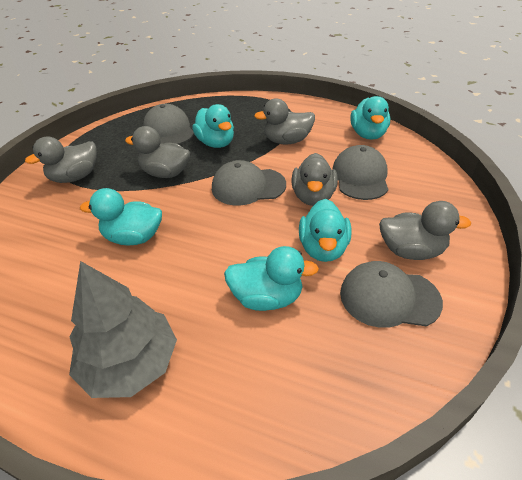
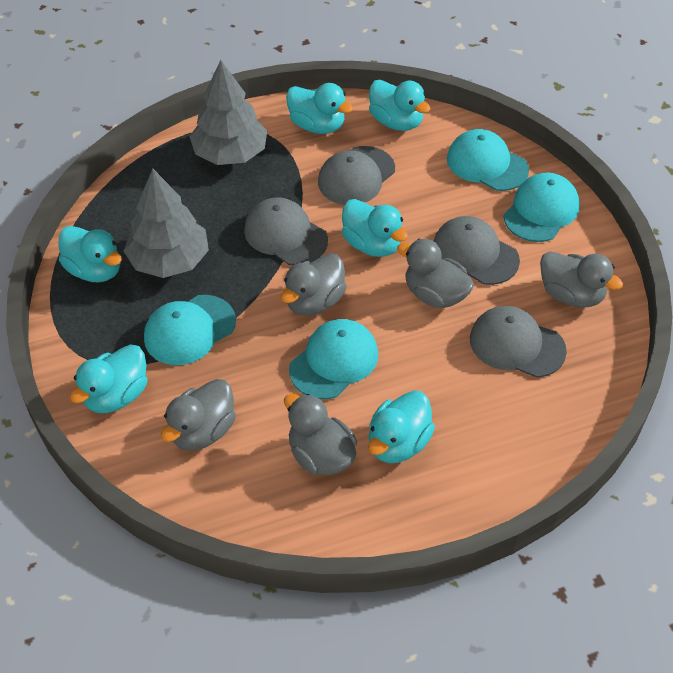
grey tree: [69,261,177,398] = 1 -> [124,169,209,278] [189,60,267,165] = 2
turquoise cap: none = 0 -> [144,295,236,365] [289,319,378,399] [447,129,529,191] [503,173,580,242] = 4
turquoise duck: [80,188,162,246] [192,104,234,148] [224,246,319,311] [299,199,351,262] [350,96,390,140] = 5 -> [59,226,122,282] [70,344,148,413] [286,83,353,134] [342,199,408,257] [368,390,435,463] [369,80,431,131] = 6

